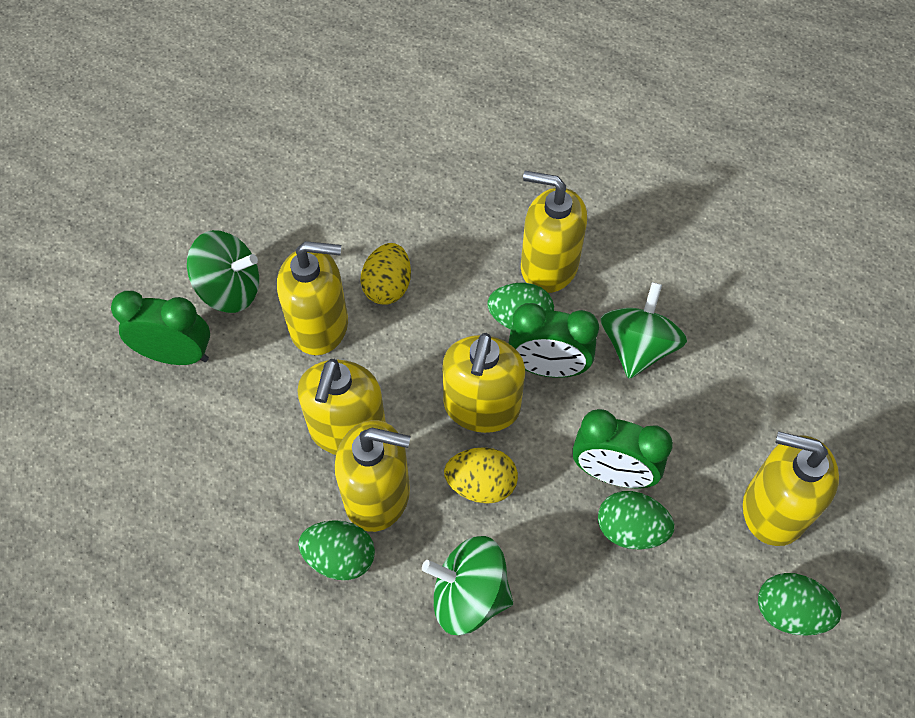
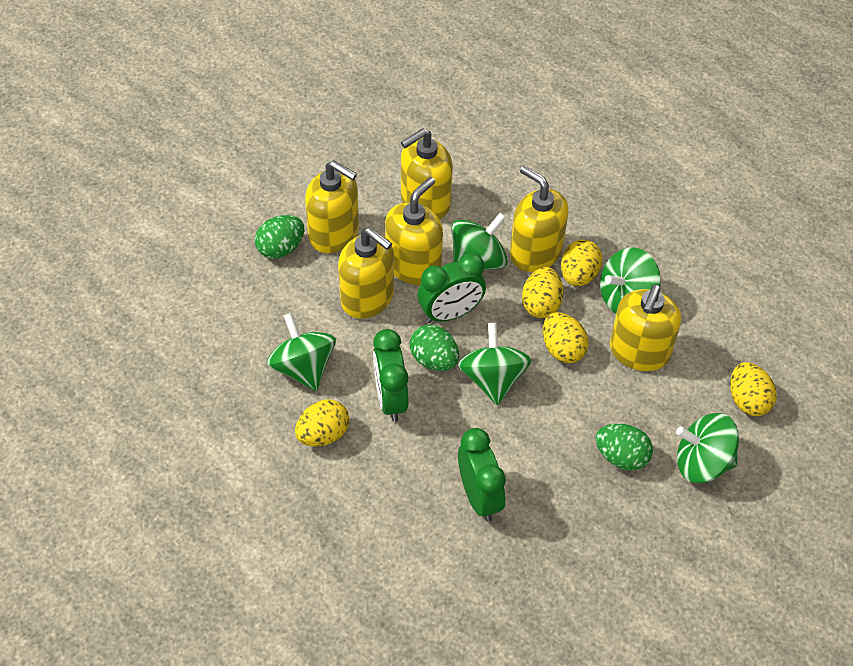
green egg: [298,520,375,580] [488,283,554,329] [598,491,674,550] [758,573,841,636] = 4 -> [255,215,304,259] [410,325,459,371] [596,423,653,471] = 3
green spinning top: [187,230,259,313] [422,536,513,635] [601,282,687,379] = 3 -> [267,313,336,391] [451,212,507,270] [458,323,531,405] [600,247,661,314] [676,413,739,483] = 5
yellow egg: [361,243,411,305] [444,447,518,504] = 2 -> [295,399,350,447] [522,267,563,318] [543,312,589,363] [561,240,602,286] [730,362,777,416] = 5

